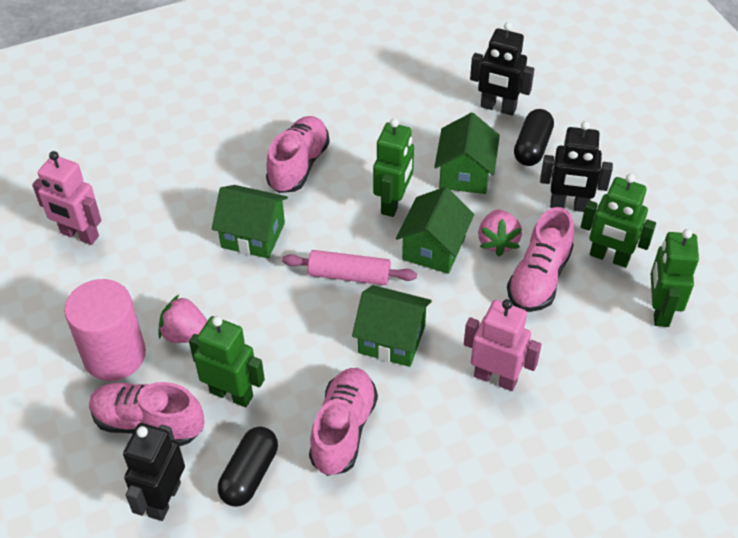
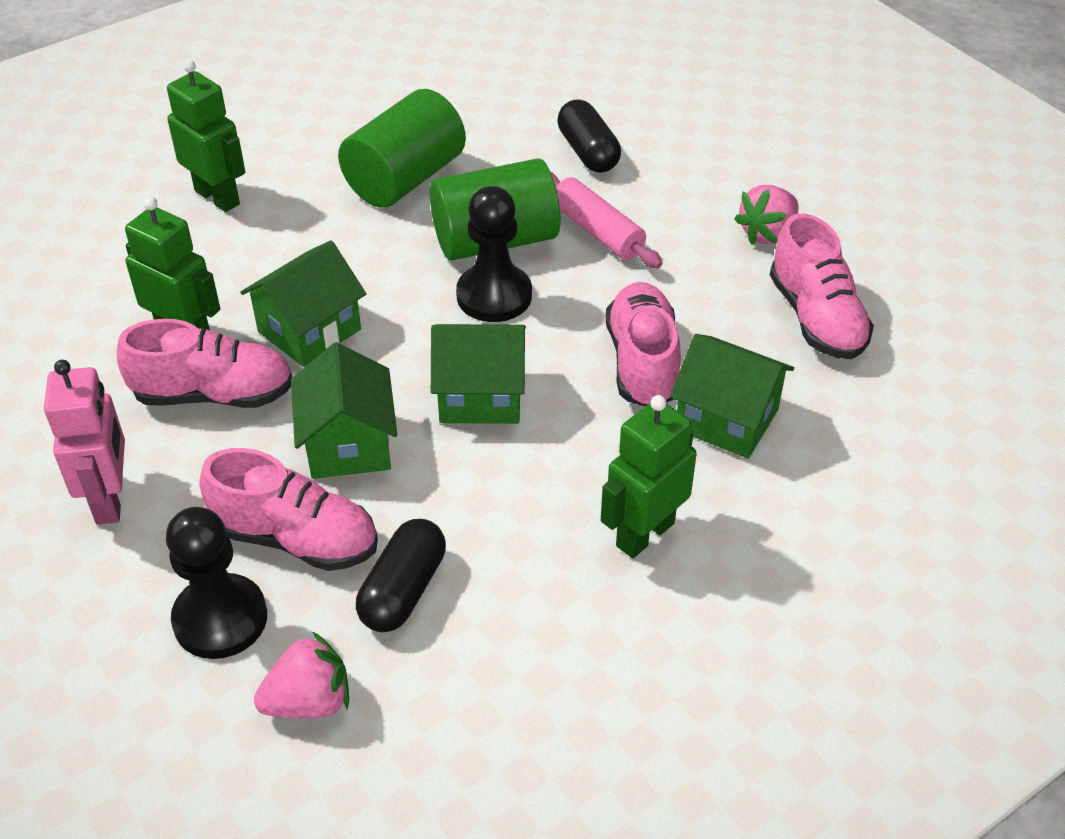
black pawn: none = 0 -> [166,507,267,659] [456,186,532,322] = 2
black robot: [123,423,185,521] [470,22,534,116] [540,121,613,212] = 3 -> none = 0
green cylinder: none = 0 -> [338,89,466,208] [430,158,560,260] = 2
green robot: [189,316,265,407] [373,118,414,217] [581,174,656,268] [651,229,699,327] = 4 -> [125,196,220,330] [167,60,245,212] [601,395,697,558] = 3
pink cylinder: [64,279,146,381] = 1 -> none = 0
pink robot: [32,151,101,245] [464,299,541,391] = 2 -> [44,360,125,525] = 1

